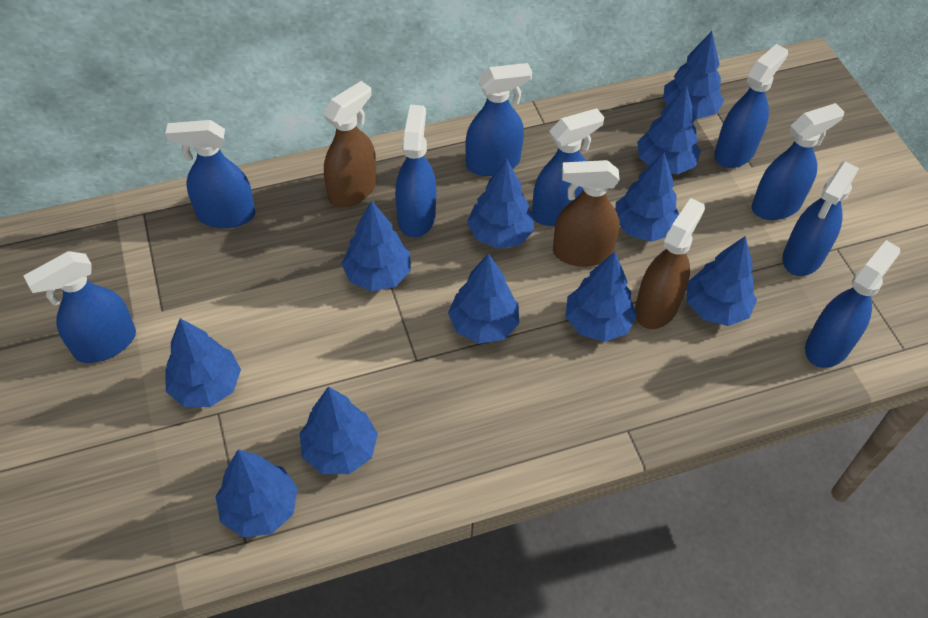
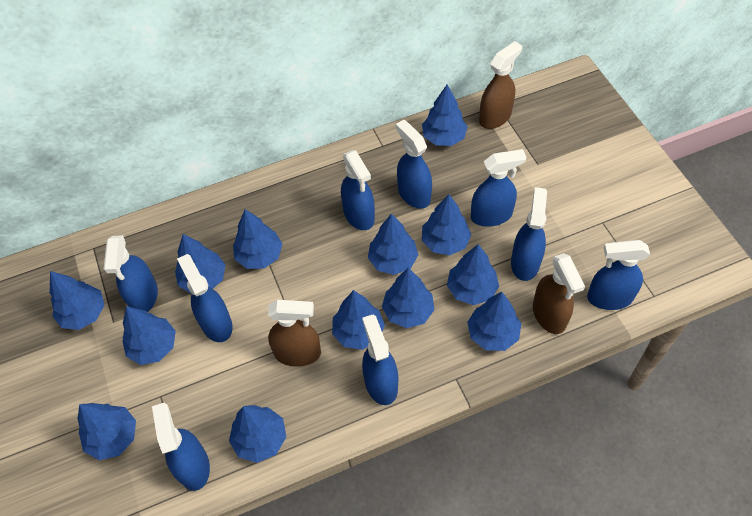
blue tree: [165,318,241,407] [215,449,297,537] [300,386,378,474] [342,201,411,291] [448,253,519,344] [467,158,534,249] [565,252,637,342] [615,152,679,242] [637,85,701,175] [663,31,724,119] [687,236,757,326] = 11 -> [50,271,105,330] [78,403,136,460] [122,306,176,365] [175,234,225,293] [229,405,286,463] [233,209,282,269] [332,290,385,350] [368,213,418,275] [382,268,435,328] [422,85,468,146] [422,194,471,255] [447,244,499,305] [467,292,521,351] = 13

